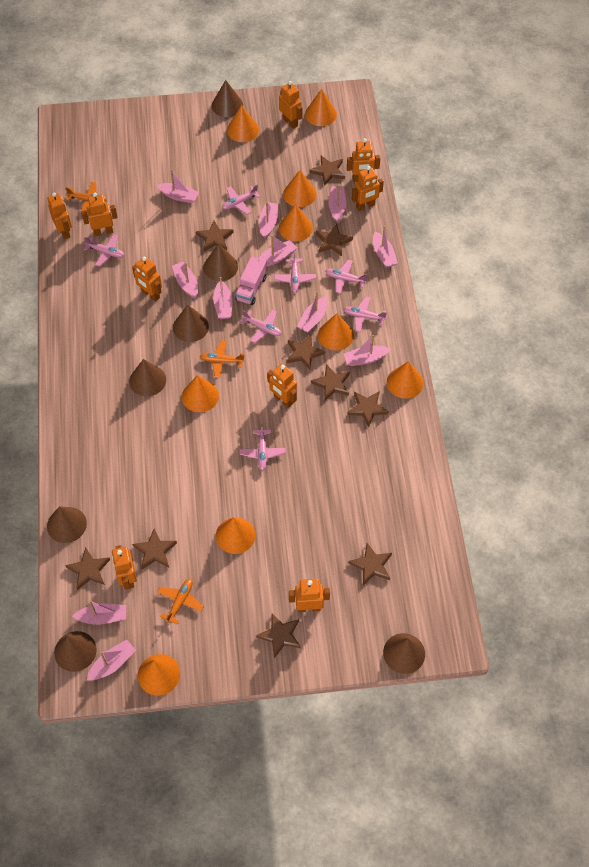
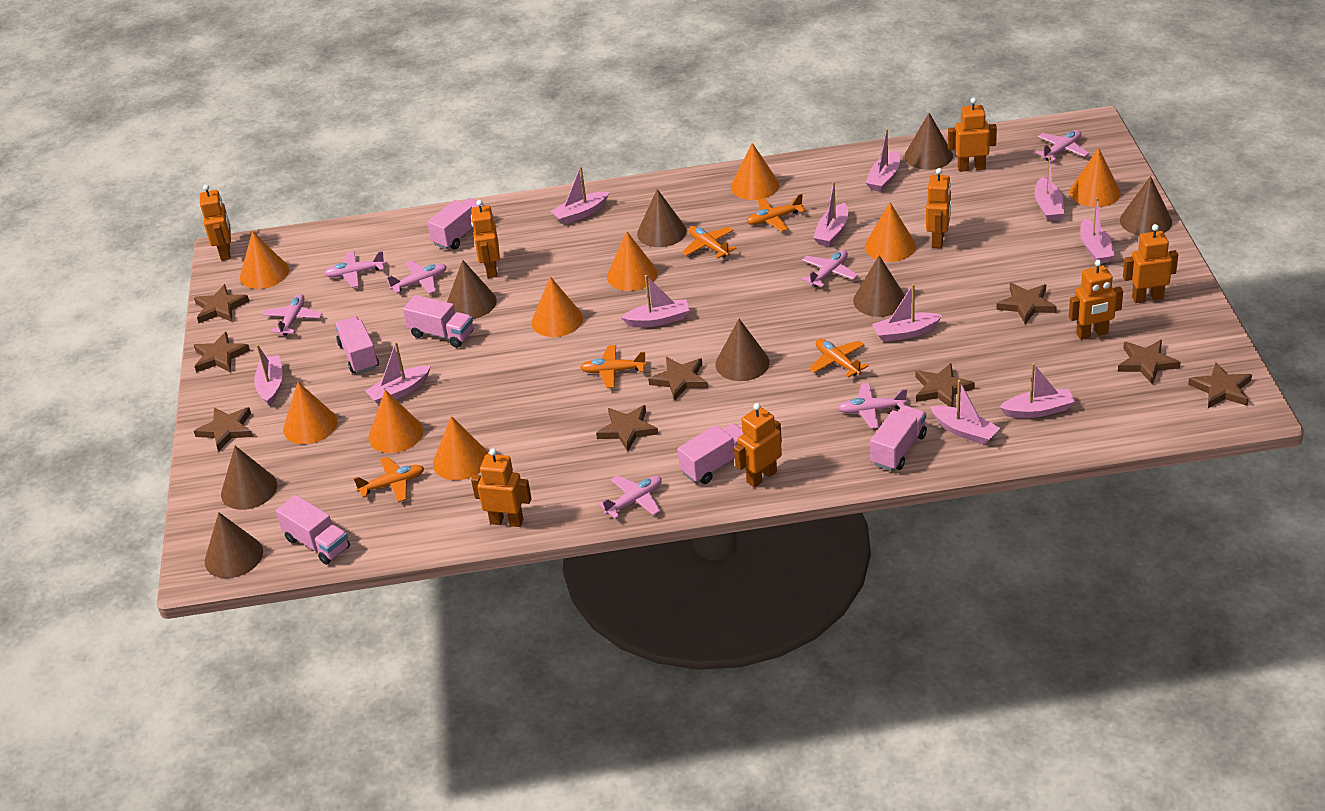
brown cone: [47,507,87,543] [54,631,97,672] [129,359,166,396] [173,305,209,342] [203,244,238,281] [212,80,243,117] [383,633,425,674] = 7 -> [204,512,263,578] [221,446,277,510] [447,260,497,319] [637,189,687,247] [715,319,770,381] [853,256,905,317] [905,113,953,170] [1120,176,1172,236] = 8
brown star: [65,547,110,590] [132,529,177,569] [196,221,234,251] [256,613,301,658] [287,335,325,370] [310,156,345,186] [311,364,350,400] [316,224,353,256] [347,391,389,427] [349,543,392,585] = 10 -> [194,284,249,323] [194,332,250,373] [194,407,253,452] [596,405,658,452] [648,357,708,400] [915,363,975,407] [996,283,1057,324] [1118,340,1181,384] [1188,362,1252,408] = 9
orange plane: [65,182,107,213] [157,579,204,625] [200,340,245,378] = 3 -> [353,457,424,502] [580,345,647,388] [682,226,736,259] [747,194,806,232] [809,339,868,378] = 5
orange robot: [47,192,72,240] [81,193,118,236] [112,545,137,590] [132,257,162,302] [267,364,297,408] [279,81,302,129] [289,579,330,612] [347,138,380,182] [352,166,384,211] = 9 -> [200,184,231,261] [471,200,500,278] [471,448,532,527] [734,403,782,488] [926,168,951,248] [948,98,997,172] [1069,260,1123,340] [1123,224,1178,303] = 8
pink truck: [235,256,267,305] = 1 -> [276,495,350,565] [335,316,379,374] [403,295,473,348] [427,198,485,249] [677,423,743,484] [870,405,927,471] = 6

